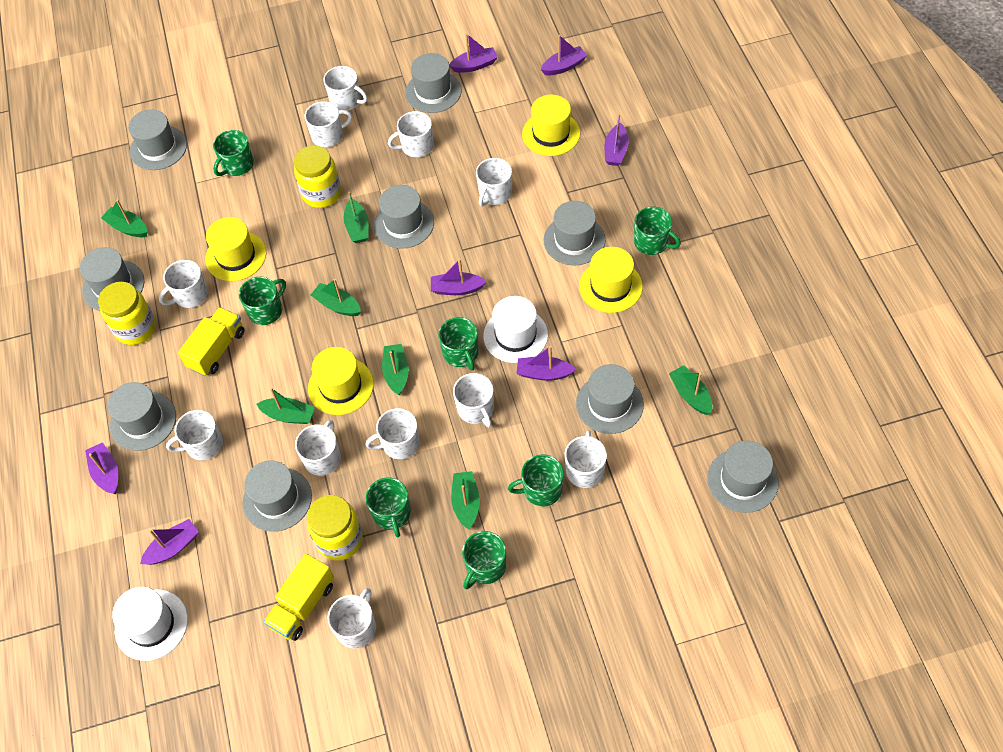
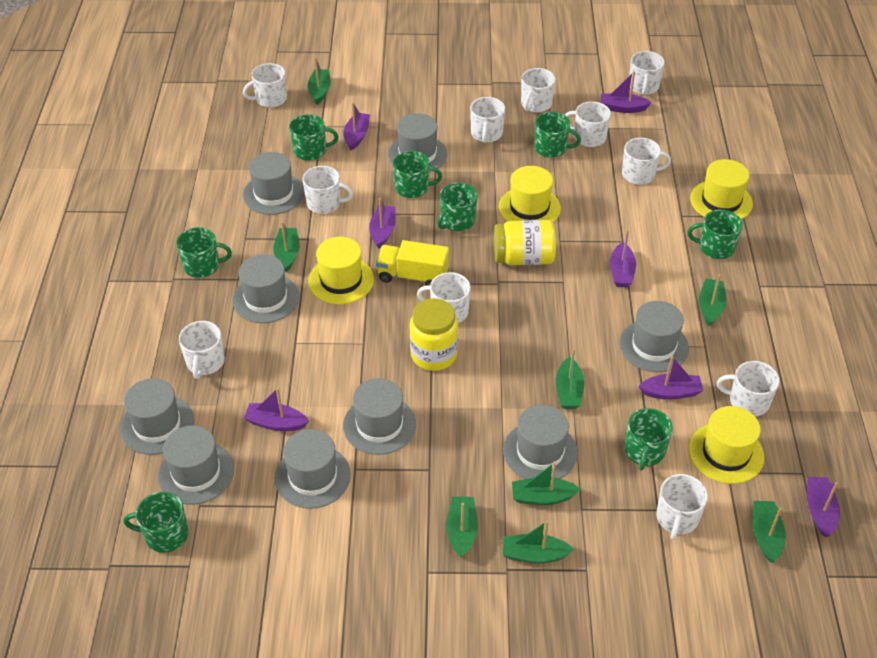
green boat: [101,199,147,237] [256,388,315,424] [311,279,361,316] [344,191,369,243] [382,344,409,395] [451,471,480,530] [669,365,713,415] = 7 -> [273,221,299,272] [308,57,330,105] [446,496,478,558] [503,520,574,564] [512,461,580,505] [556,348,584,409] [699,274,726,327] [753,501,786,563] = 8
green mug: [213,130,254,176] [239,277,286,325] [366,477,411,537] [438,317,479,371] [462,531,506,590] [508,454,564,507] [634,207,681,255] = 7 -> [123,492,189,553] [176,227,232,278] [289,114,338,161] [393,151,442,198] [437,182,477,231] [534,112,581,158] [625,408,673,471] [687,210,743,259] = 8
white hat: [112,587,188,661] [483,296,548,363] = 2 -> none = 0
yellow jar: [98,282,156,345] [294,145,341,208] [307,495,363,561] = 3 -> [410,298,458,371] [494,220,556,265] = 2
yellow truck: [178,307,244,376] [264,554,334,641] = 2 -> [376,240,449,286] = 1

